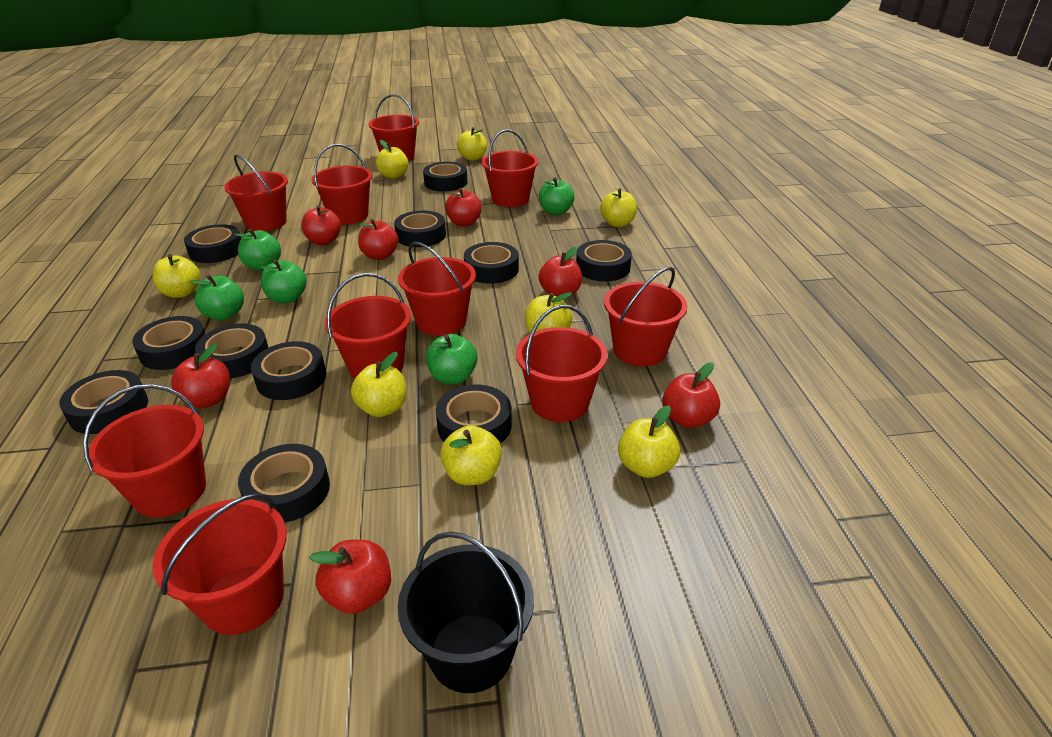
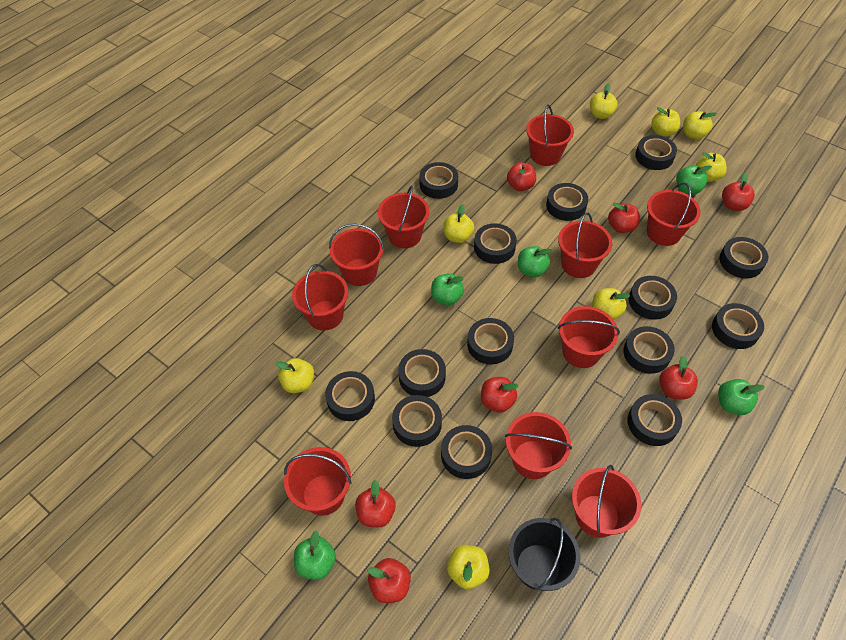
black tape: [59,370,148,434] [132,316,205,370] [184,224,241,263] [195,323,269,379] [238,444,330,523] [251,341,326,400] [394,211,446,247] [423,162,468,192] [436,384,512,443] [464,242,519,284] [576,240,632,281] = 11 -> [325,371,375,421] [392,395,442,447] [398,349,446,397] [419,162,458,199] [441,425,492,479] [467,318,514,364] [474,223,517,264] [546,183,588,221] [623,326,675,374] [628,394,682,446] [629,276,677,320] [635,135,677,170] [712,303,764,349] [719,237,769,278] = 14

